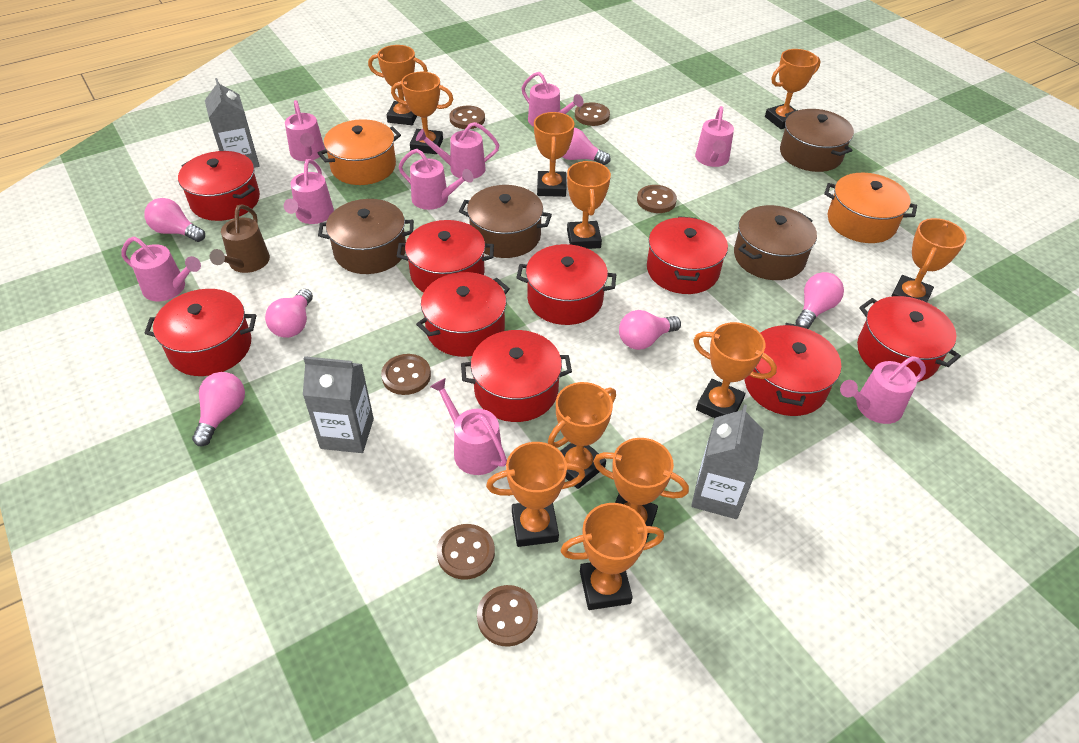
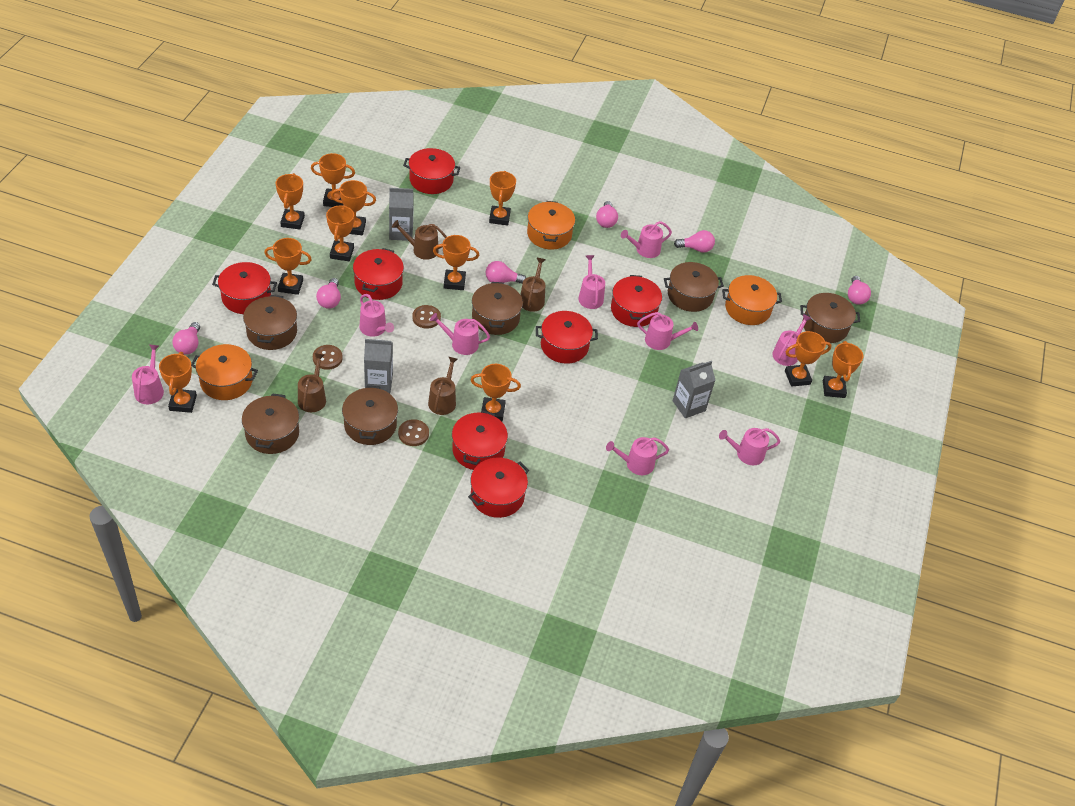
brown button: [381,354,431,395] [437,524,495,580] [449,105,485,129] [477,585,538,647] [575,102,610,126] [637,185,677,213] = 6 -> [313,345,343,370] [398,419,429,446] [412,305,441,328] = 3
brown pot: [318,199,414,274] [459,185,552,258] [734,205,817,280] [780,109,854,172] = 4 -> [242,393,299,454] [243,295,297,350] [342,386,398,445] [472,282,523,335] [664,262,724,312] [800,293,860,343] = 6
brown watering can: [210,204,270,273] = 1 -> [298,353,326,412] [392,220,447,260] [428,357,458,415] [520,258,546,312] = 4
orange pot: [318,119,401,185] [824,173,917,243] = 2 -> [191,344,258,400] [527,201,575,250] [722,275,782,325] = 3
red pot: [144,289,256,376] [178,151,260,221] [396,220,494,292] [416,272,510,357] [461,330,572,422] [516,244,616,325] [647,216,728,294] [744,323,841,416] [857,296,961,382] = 9 -> [212,262,277,314] [353,248,404,300] [403,148,460,194] [452,411,508,470] [468,458,529,518] [536,311,598,364] [611,275,662,327] = 7

